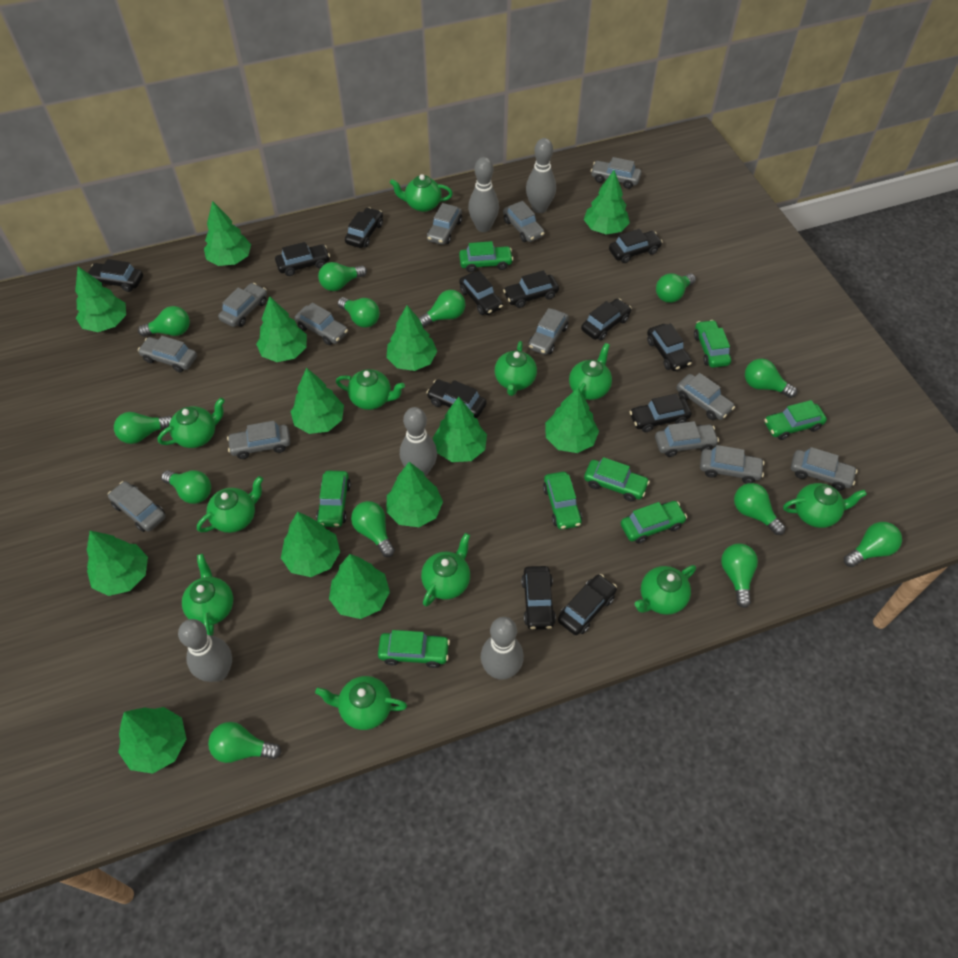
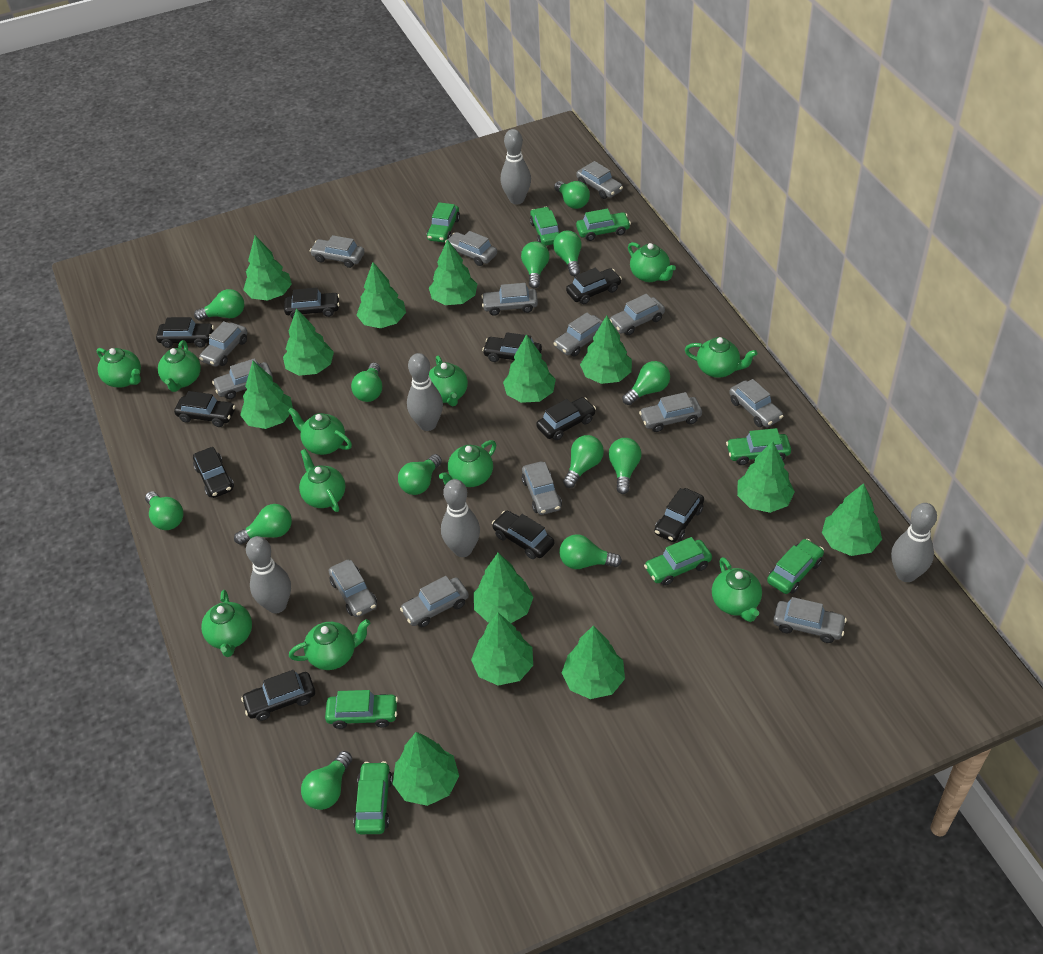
black car: [88,259,143,292] [275,242,330,276] [345,207,383,248] [426,379,487,418] [459,271,503,315] [503,270,559,308] [521,566,556,630] [558,574,617,635] [581,299,632,340] [609,229,663,263] [629,394,692,432] [647,323,692,371] = 12 -> [156,317,214,348] [174,391,235,427] [193,447,234,498] [241,670,315,721] [284,288,340,319] [482,332,542,362] [492,511,554,559] [536,397,596,440] [566,268,622,304] [654,488,704,542] = 10
grey car: [108,481,166,532] [138,336,197,373] [218,283,267,327] [227,421,291,459] [295,303,348,345] [427,203,462,245] [503,201,544,242] [528,308,569,355] [591,157,641,189] [655,421,719,457] [676,373,735,420] [700,445,765,484] [791,447,858,491] = 13 -> [199,321,247,367] [212,358,273,399] [310,235,365,268] [329,560,377,617] [400,576,469,627] [445,231,497,266] [481,283,538,316] [521,462,562,515] [553,312,603,356] [576,161,623,199] [610,294,665,335] [639,392,702,432] [729,379,783,427] [773,597,847,643] = 14

